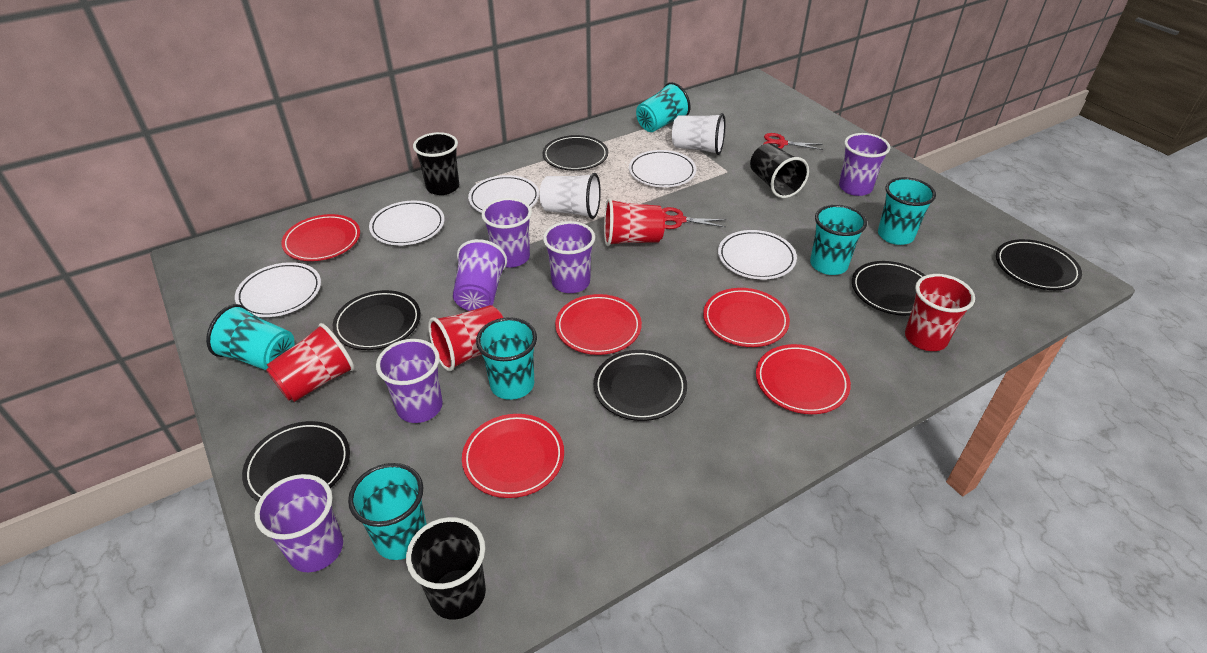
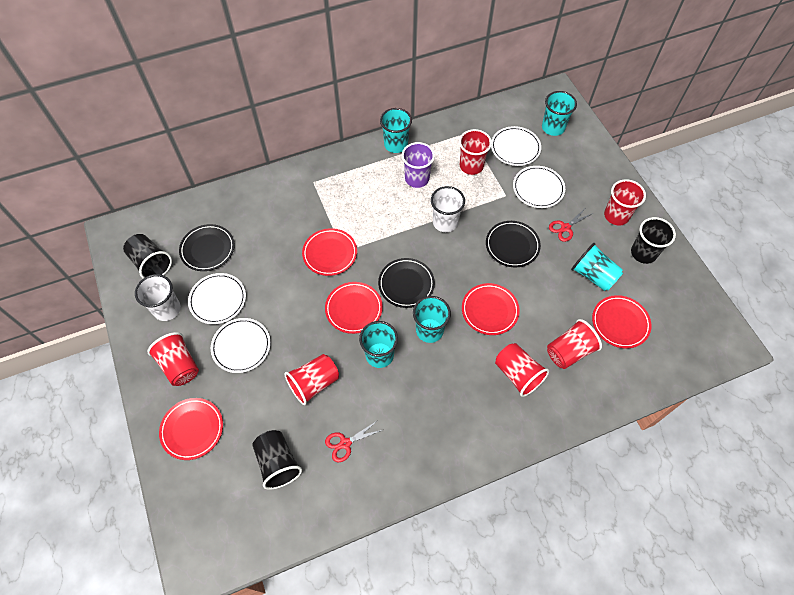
black plate: [242,421,350,502] [333,290,421,350] [543,135,608,171] [594,350,687,421] [852,261,926,316] [996,239,1082,290] = 6 -> [179,224,235,271] [378,258,435,308] [486,221,541,267] = 3
purple cup: [255,474,343,572] [376,339,443,423] [453,239,507,311] [481,198,532,268] [543,221,595,293] [839,133,890,196] = 6 -> [402,142,435,188] = 1
red cup: [266,323,355,402] [428,305,503,371] [604,198,665,246] [905,274,975,351] = 4 -> [147,332,199,386] [284,354,339,405] [459,129,492,175] [495,343,549,397] [547,319,602,369] [604,179,646,226] = 6
turquoise cup: [206,304,294,370] [348,463,427,560] [476,317,537,400] [636,82,690,132] [810,205,867,275] [878,177,936,245] = 6 -> [359,321,398,368] [380,108,412,153] [413,296,451,343] [542,91,577,136] [571,243,623,291] = 5
white plate: [235,262,321,317] [369,201,445,245] [468,175,540,213] [629,150,696,187] [718,230,797,280] = 5 -> [188,273,246,324] [211,318,271,373] [491,126,541,166] [513,166,565,208] = 4

